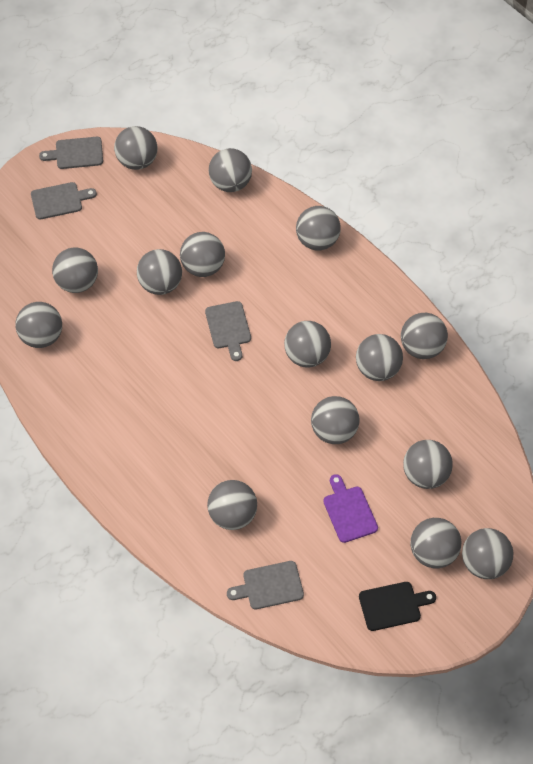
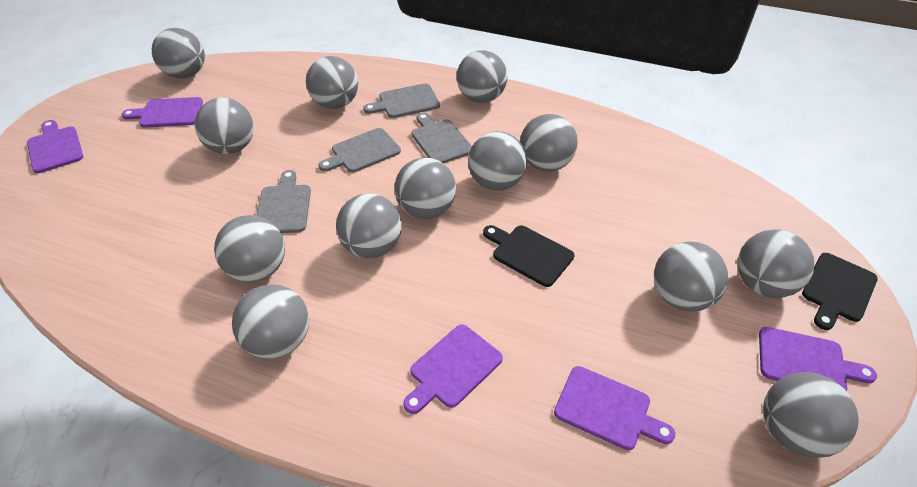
black cutting board: [359,582,436,631] = 1 -> [483,225,574,287] [802,253,878,330] = 2
grey ball: [15,302,62,348] [52,248,98,293] [114,126,157,170] [137,249,182,295] [180,232,225,277] [207,480,257,530] [209,148,252,192] [284,321,331,367] [296,206,341,251] [311,396,360,444] [356,334,403,381] [401,313,448,359] [403,440,453,489] [410,518,461,568] [462,528,514,579] = 15 -> [152,28,205,78] [195,98,254,154] [214,215,285,282] [232,284,309,359] [306,56,358,109] [336,193,402,258] [394,158,456,219] [457,50,508,103] [468,131,527,191] [520,114,578,172] [654,242,728,312] [737,229,814,298] [763,372,859,458] = 13
purple cutting board: [323,474,378,543] = 1 -> [27,120,83,173] [122,97,203,128] [403,324,503,414] [554,366,675,450] [759,327,877,391] = 5

